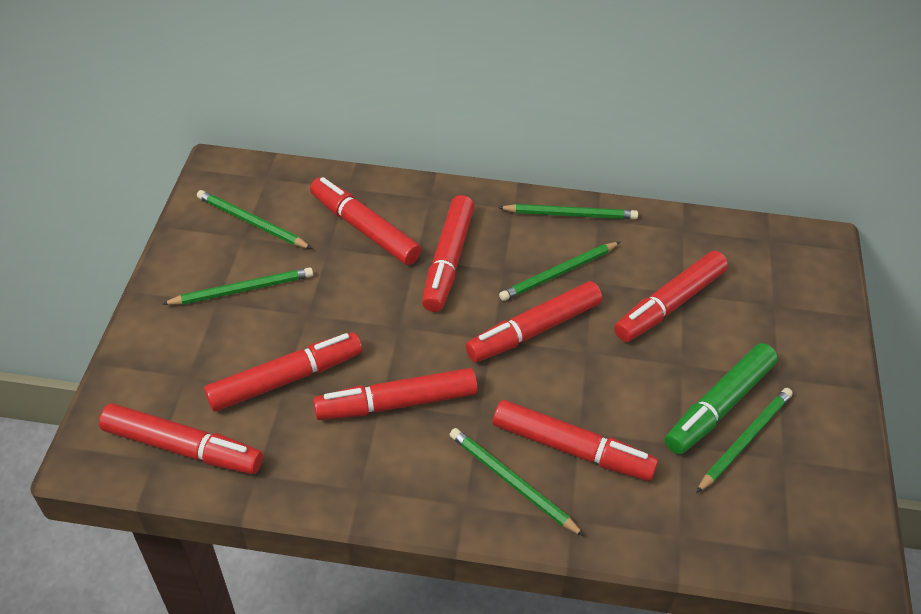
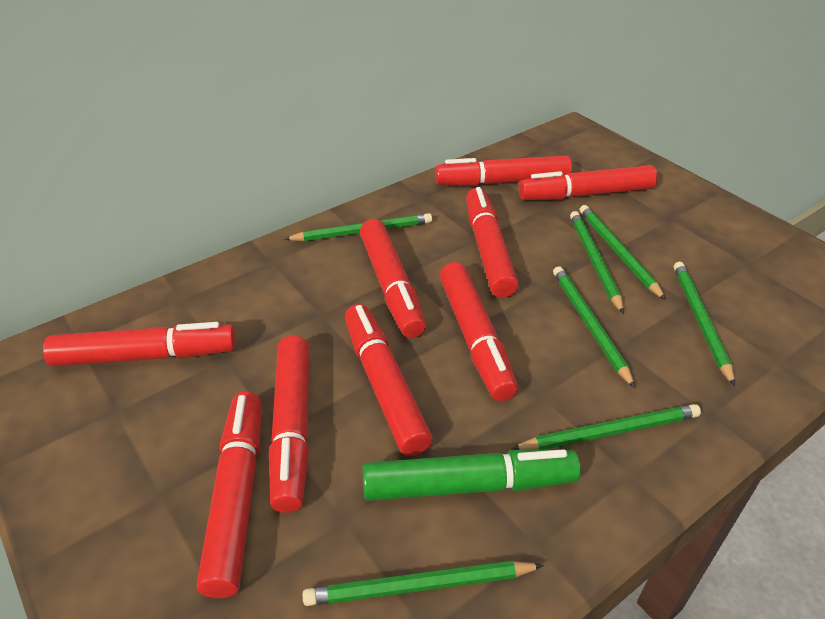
green pencil: [162,267,313,305] [197,190,312,249] [450,428,585,537] [498,204,638,219] [499,242,620,301] [696,388,793,493] = 6 -> [284,213,432,241] [303,561,544,606] [511,404,701,450] [553,266,635,388] [570,211,624,314] [580,205,666,300] [674,262,735,386] = 7
red marker: [99,403,263,474] [204,332,362,412] [310,177,422,265] [313,368,477,420] [422,195,475,312] [465,281,602,362] [493,400,658,481] [614,251,728,342] = 8 -> [43,322,236,367] [197,392,261,598] [269,336,309,513] [345,304,433,456] [360,219,426,338] [435,156,572,186] [440,262,518,401] [466,187,518,298] [519,165,657,200] = 9

